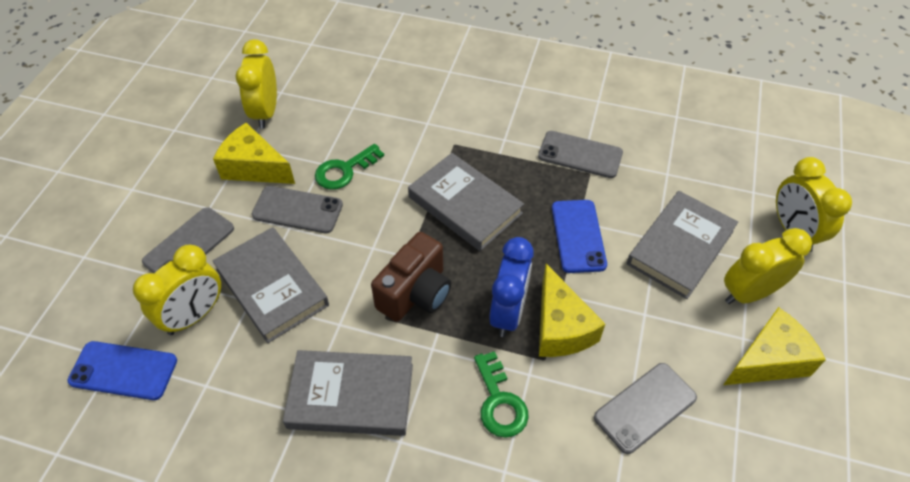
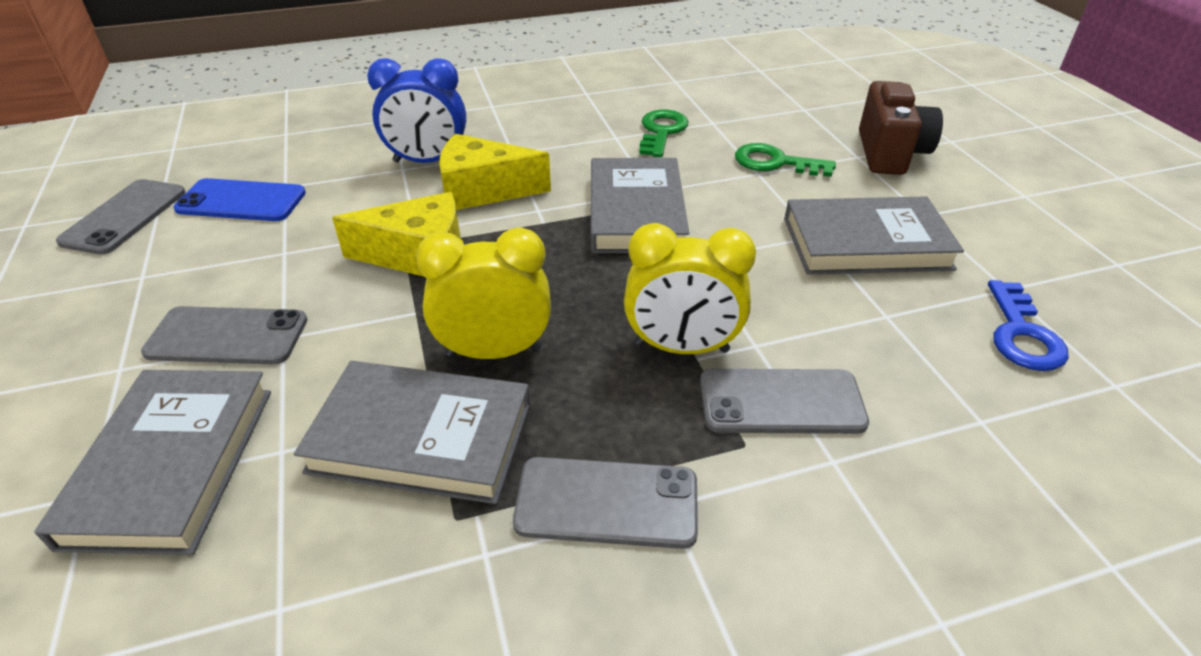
blue key: none = 0 -> [988,280,1069,371] = 1
blue phone: [67,341,177,400] [552,200,607,273] = 2 -> [174,178,306,221] = 1
yellow cheese: [213,123,295,184] [539,264,605,357] [723,307,826,385] = 3 -> [332,192,461,276] [439,134,551,210] = 2
yellow clock: [133,244,221,335] [236,39,277,129] [724,228,812,304] [776,157,852,252] = 4 -> [416,227,551,359] [624,223,756,354] = 2

